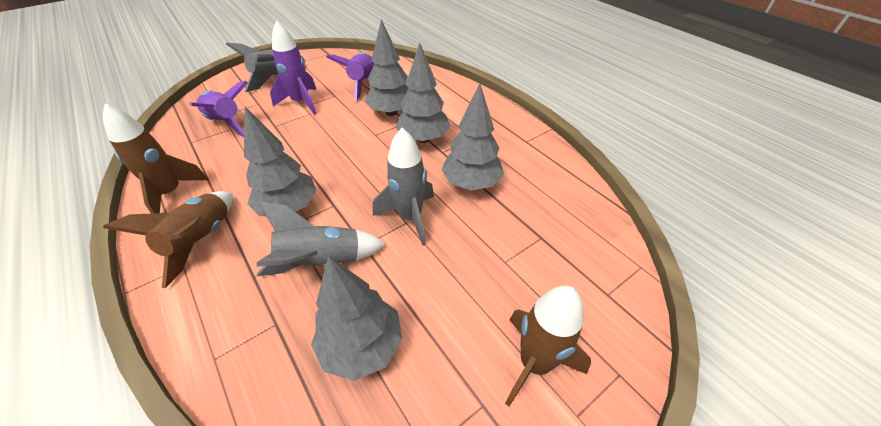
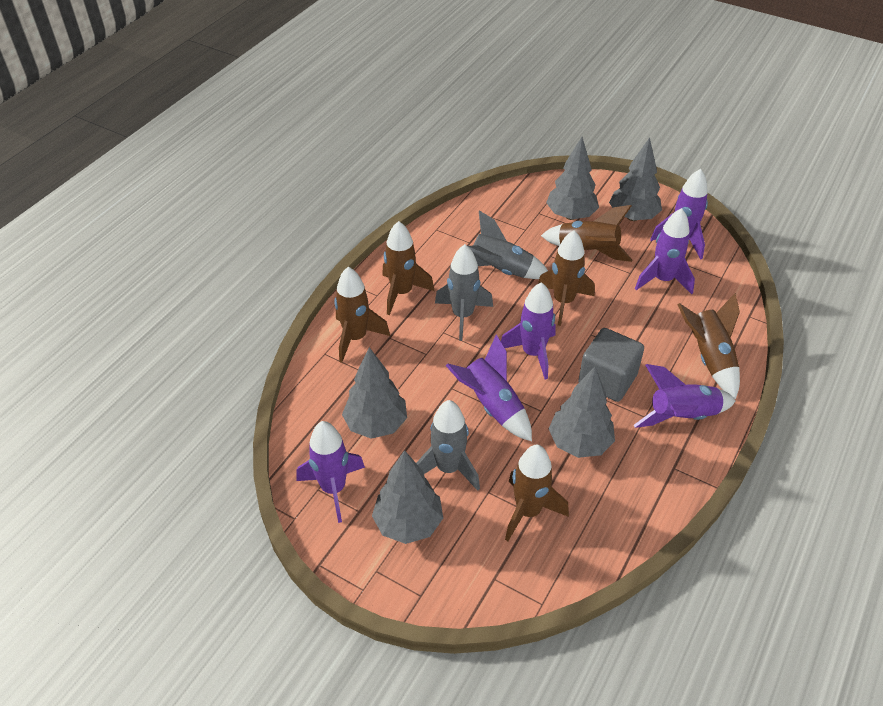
brown rocket: [103,104,209,213] [103,191,233,288] [505,285,591,407] = 3 -> [334,267,390,363] [382,221,435,315] [505,445,569,541] [538,230,595,326] [541,205,632,262] [677,293,740,399] = 6
grey cube: none = 0 -> [578,328,644,402] = 1
purple rocket: [190,81,248,137] [270,21,317,115] [326,52,375,101] = 3 -> [297,421,365,523] [445,334,532,441] [501,282,556,379] [634,364,736,428] [635,208,695,294] [650,169,708,260] = 6

